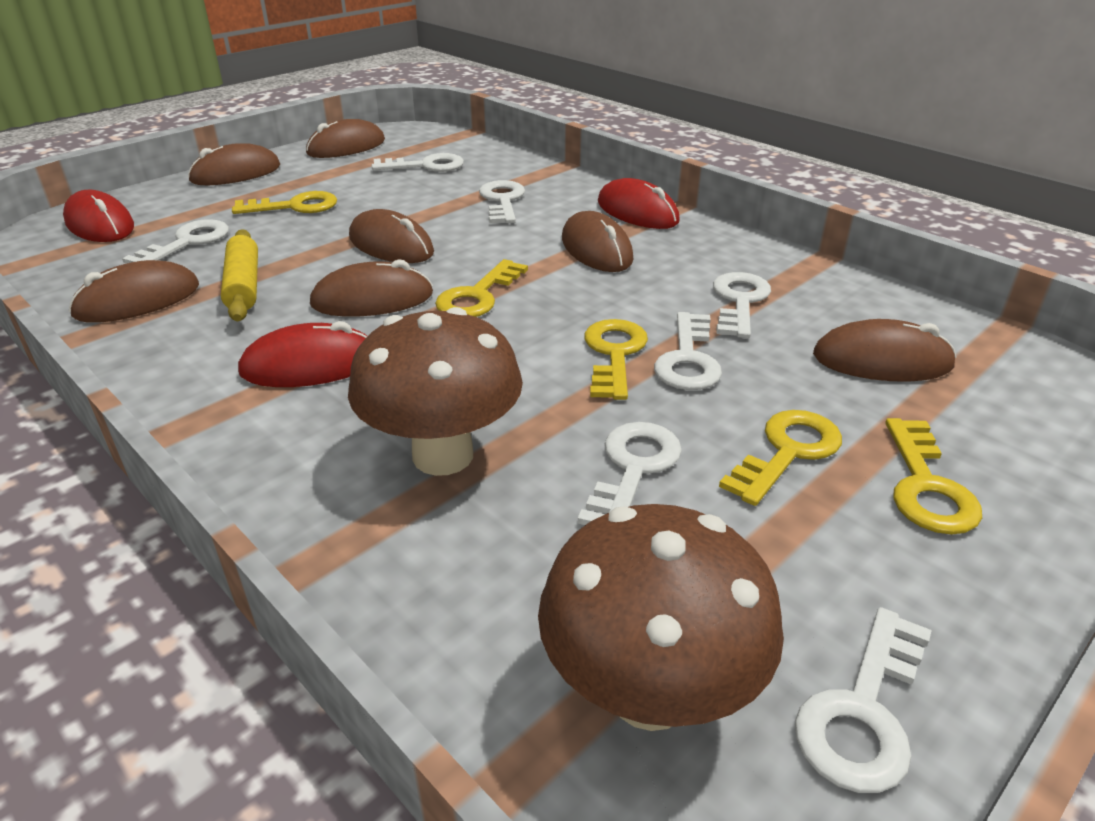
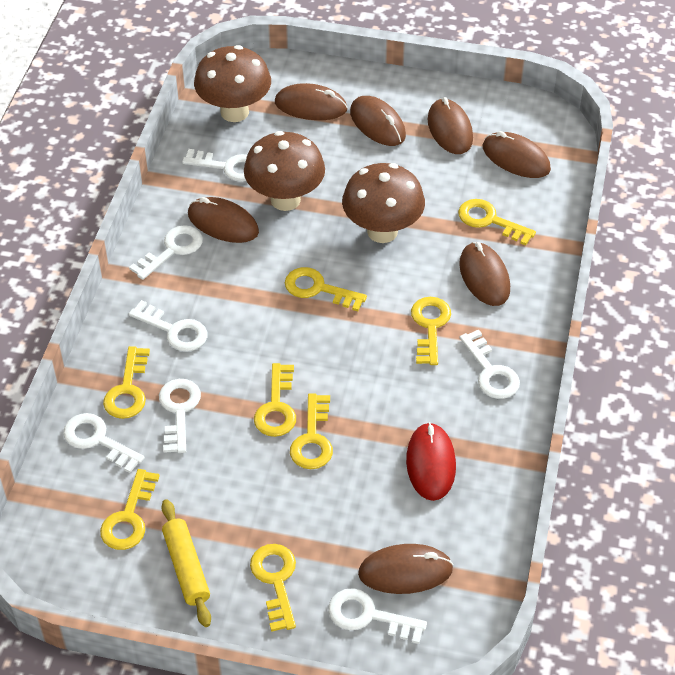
brown mushroom: [348,307,523,476] [538,504,784,731] = 2 -> [194,45,271,122] [244,131,325,211] [342,163,425,243] = 3
red mouse: [63,190,134,242] [238,321,367,387] [598,178,680,229] = 3 -> [406,422,456,501] = 1
yellow key: [232,191,337,214] [435,259,528,317] [584,319,648,400] [719,410,842,506] [885,418,982,535] = 5 -> [100,469,159,550] [103,346,150,419] [250,544,296,632] [254,363,296,437] [285,267,367,311] [290,394,333,469] [411,297,451,365] [458,199,536,246] = 8

